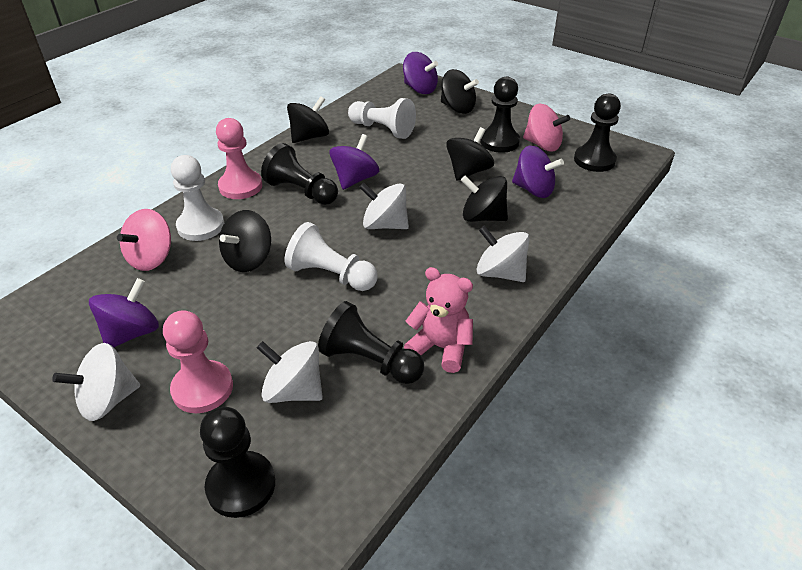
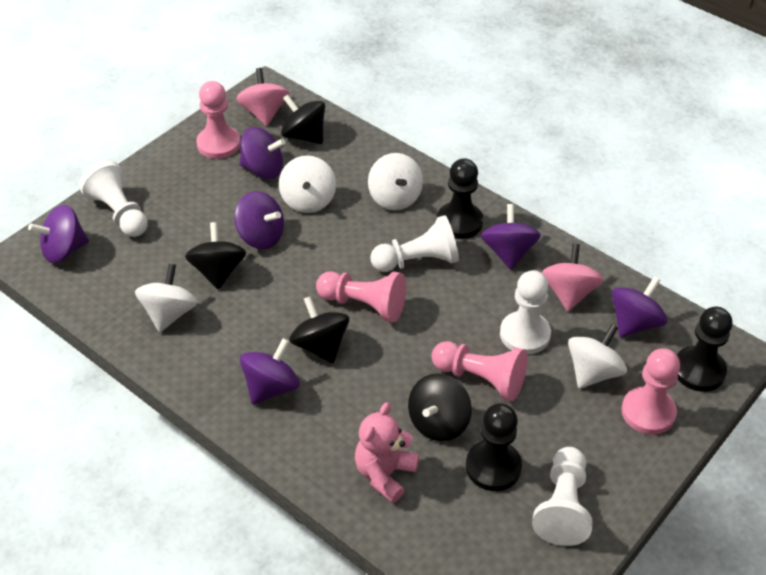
black pawn: [200,407,275,518] [261,143,338,205] [318,301,424,384] [480,77,520,153] [574,93,621,172] = 5 -> [437,158,483,239] [466,403,522,491] [677,307,732,392] = 3
black spinning top: [219,210,271,272] [287,96,329,143] [441,69,479,114] [446,127,494,181] [461,176,508,222] = 5 -> [185,222,246,289] [281,94,325,144] [289,296,349,363] [408,374,472,441] = 4
pink pawn: [163,310,233,413] [216,118,262,199] = 2 -> [196,81,241,159] [316,271,406,323] [432,341,528,401] [621,348,680,435] = 4
purple spinning top: [89,278,159,347] [329,134,379,190] [403,52,438,94] [512,146,564,198] = 4 -> [28,205,89,263] [234,191,284,250] [239,127,286,179] [240,338,300,405] [481,204,541,270] [611,276,668,337] = 6
white pawn: [171,155,224,241] [285,222,378,291] [348,98,416,139] = 3 -> [79,161,148,237] [370,215,459,272] [500,270,551,354] [532,447,593,546] = 4

